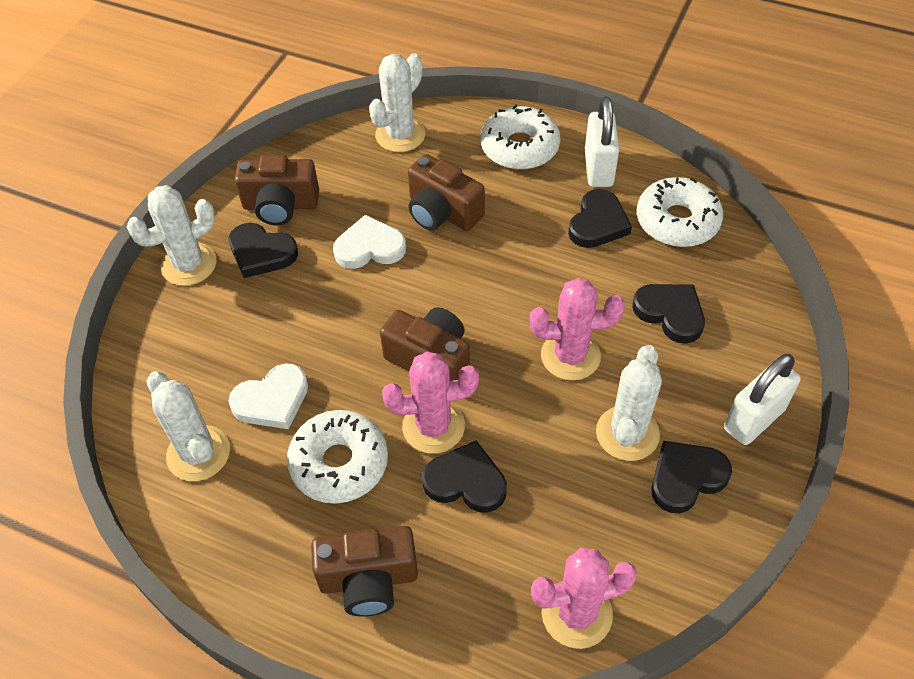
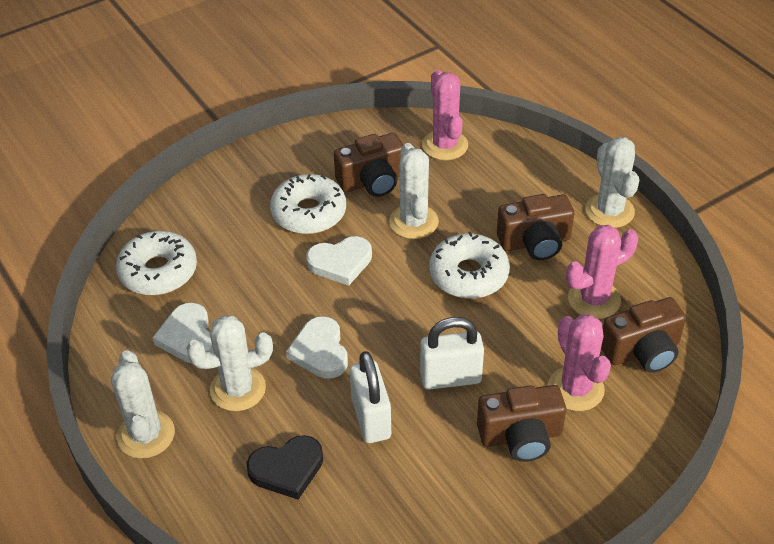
black heart: [229,223,298,278] [422,441,507,513] [568,189,632,248] [632,284,705,344] [651,441,732,513] = 5 -> [247,435,323,500] = 1
white heart: [229,363,308,429] [333,215,406,269] = 2 -> [153,303,213,363] [286,316,348,379] [306,236,372,286] = 3

